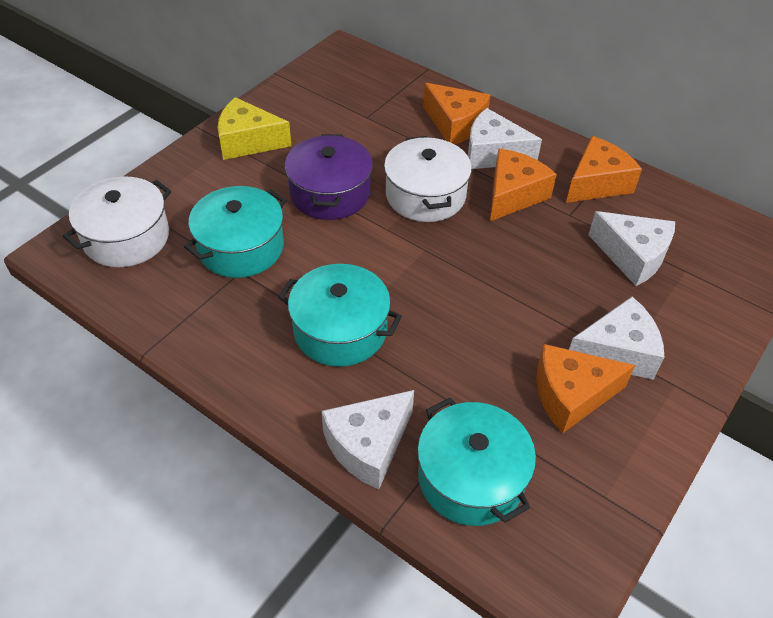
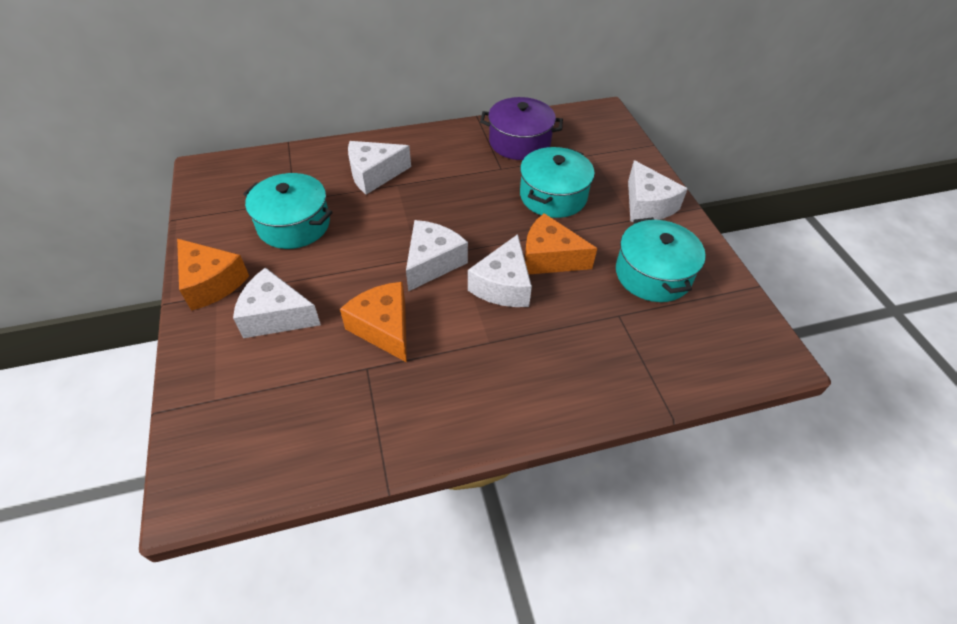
orange cheese: [423,83,490,144] [490,149,557,221] [536,344,635,433] [566,136,642,203] = 4 -> [177,239,249,311] [340,282,407,362] [525,213,597,274] = 3
white cheese: [321,390,414,489] [468,108,542,169] [569,297,664,380] [588,211,675,286] = 4 -> [233,267,321,338] [348,141,411,195] [406,220,468,291] [468,234,532,307] [628,160,688,222] = 5
white pot: [63,176,171,267] [384,136,472,222] = 2 -> none = 0
yellow cheese: [217,97,291,160] = 1 -> none = 0

